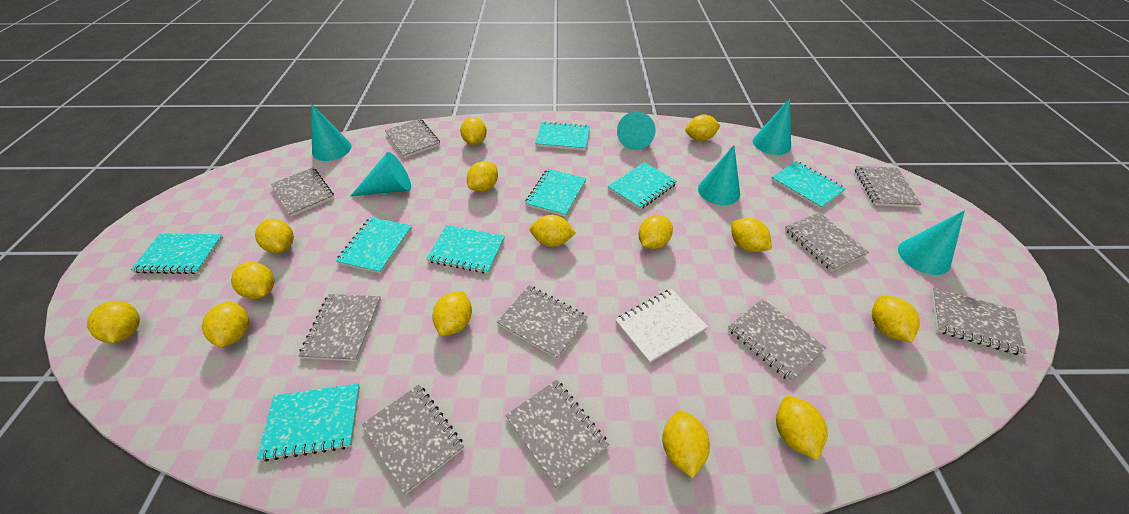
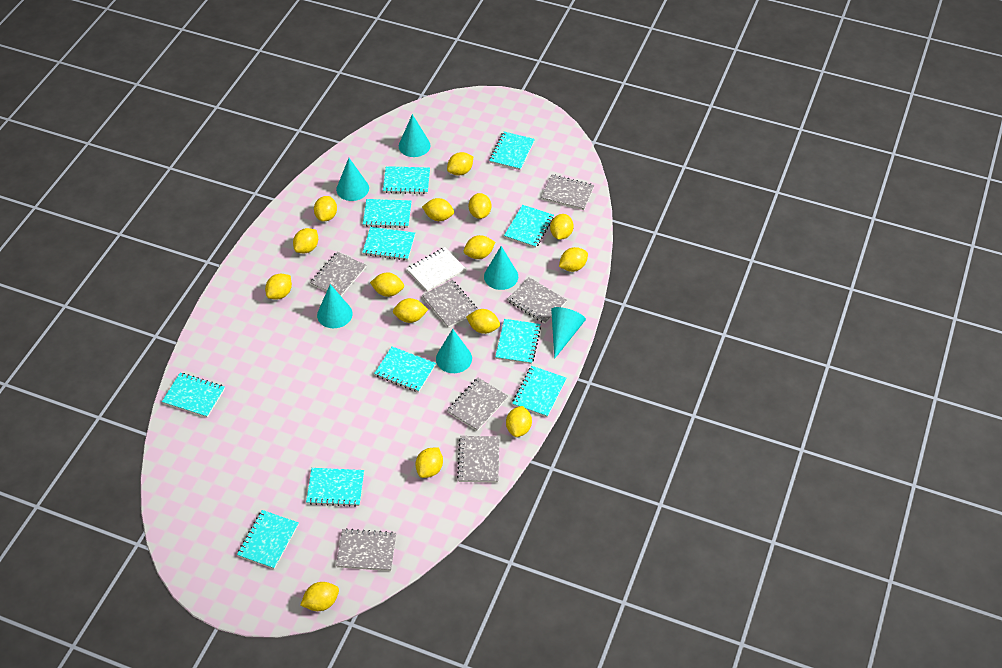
grey notebook: [271,167,334,217] [299,294,381,361] [362,385,464,495] [385,119,440,158] [497,286,588,360] [505,380,609,489] [728,299,826,382] [785,212,869,271] [855,166,922,207] [931,288,1026,356] = 10 -> [310,252,366,296] [336,528,396,571] [422,280,478,328] [447,378,508,431] [457,436,500,483] [507,277,567,324] [541,174,594,210] = 7
turquoise notebook: [130,233,224,274] [257,384,360,461] [336,217,412,274] [426,225,505,274] [525,169,586,217] [535,121,590,151] [608,162,677,210] [771,161,846,209] = 8 -> [162,373,225,418] [237,510,299,569] [306,468,364,507] [362,227,415,260] [363,199,412,228] [374,346,436,392] [383,166,430,194] [489,132,535,170] [495,319,541,364] [504,205,554,248] [512,366,566,417] = 11
yellow lemon: [87,301,140,343] [202,301,249,347] [231,262,274,299] [255,219,294,253] [432,291,472,336] [460,117,487,145] [467,161,498,192] [530,215,576,247] [638,215,673,249] [662,410,710,478] [685,115,720,141] [731,218,772,252] [776,396,827,460] [872,296,920,343] = 14 -> [265,274,292,300] [293,228,318,253] [300,582,339,611] [314,196,337,221] [370,272,404,297] [393,298,428,323] [415,447,443,478] [422,198,454,221] [447,152,473,175] [464,235,495,259] [466,309,500,334] [469,193,491,219] [506,406,532,437] [550,214,573,240] [559,247,588,272] = 15

